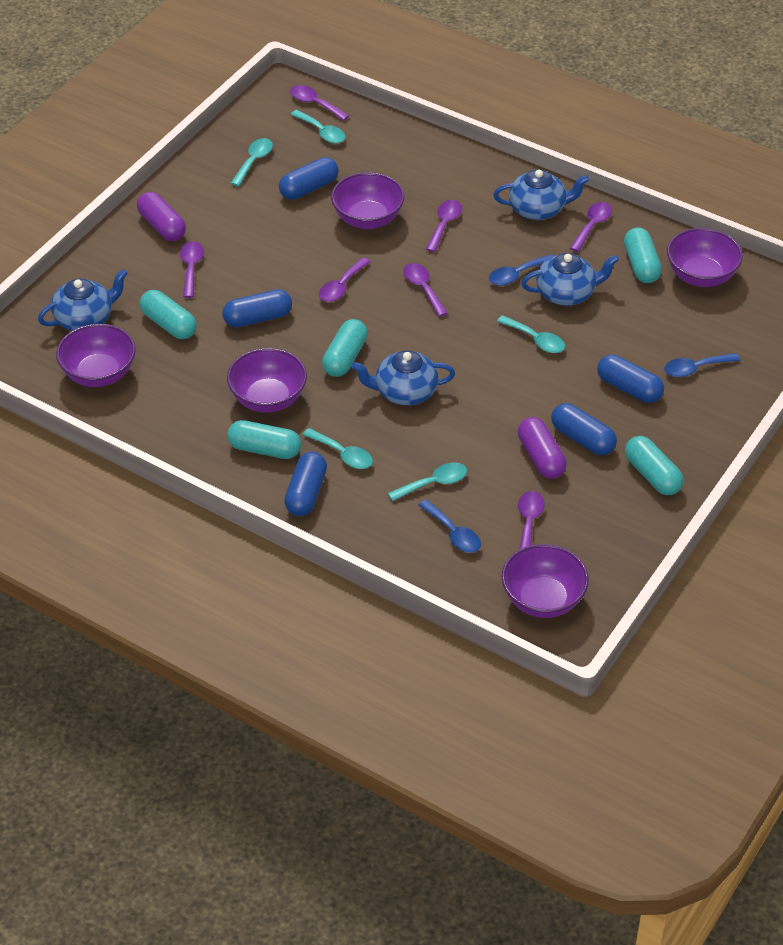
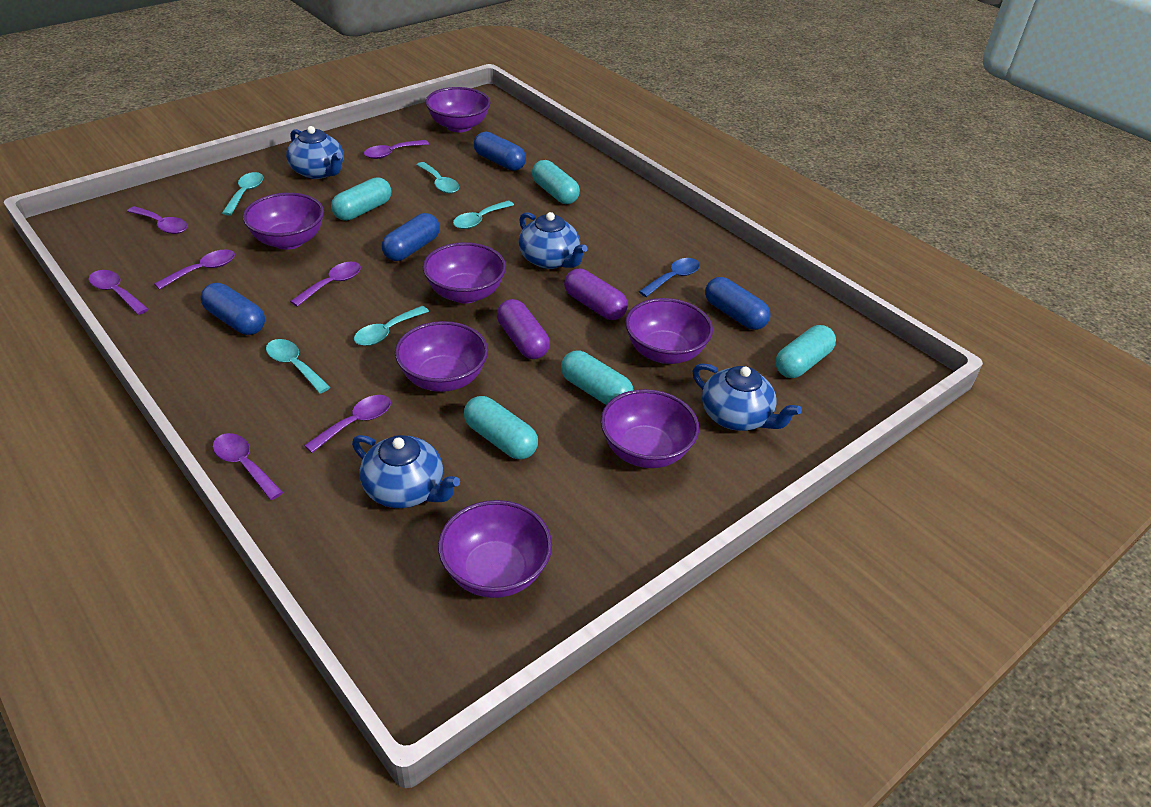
blue capsule: [222,289,292,327] [279,157,339,200] [284,452,327,516] [551,403,617,455] [597,354,664,403] = 5 -> [201,283,265,335] [382,213,440,261] [474,132,526,171] [705,277,771,330] = 4
blue spoon: [419,499,481,553] [489,254,553,286] [664,353,740,377] = 3 -> [639,258,700,297] = 1
purple bowl: [56,324,136,387] [227,348,307,413] [331,172,404,229] [501,544,589,618] [667,228,743,287] = 5 -> [243,193,324,250] [395,321,488,392] [423,242,506,303] [425,87,491,132] [438,500,552,598] [600,389,699,468] [625,298,713,364] = 7

